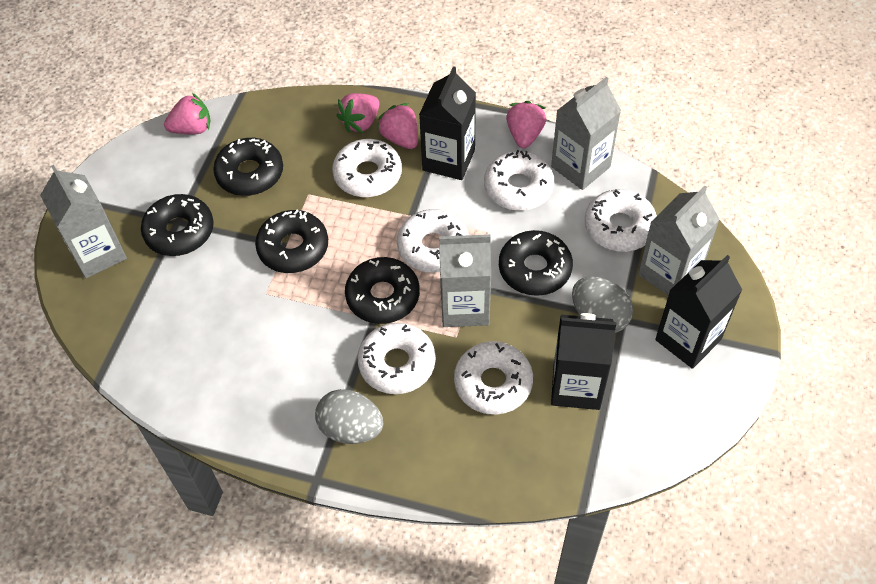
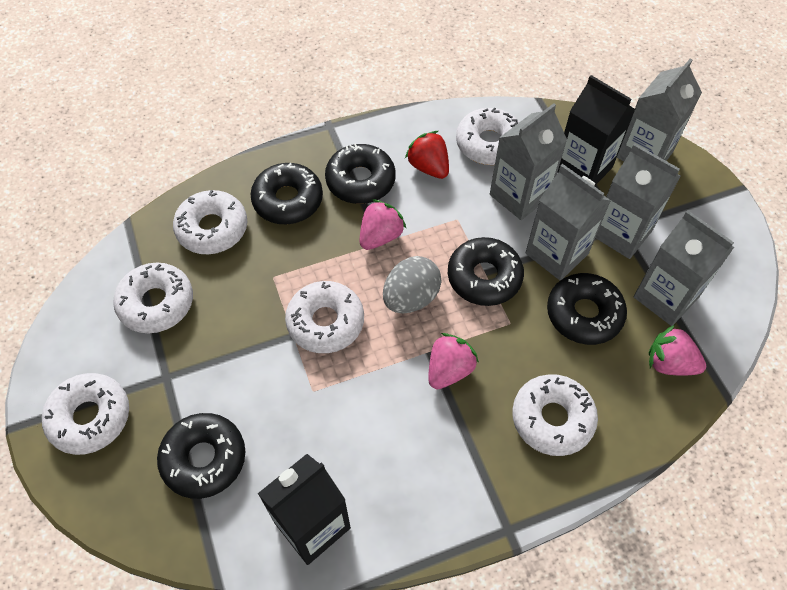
black carton: [419,66,476,180] [551,313,616,410] [655,255,742,369] = 3 -> [258,454,351,565] [558,75,635,186] = 2
grey carton: [40,165,127,278] [439,234,491,327] [551,77,621,190] [638,185,720,296] = 4 -> [490,103,567,220] [525,164,611,281] [595,143,681,259] [617,59,702,161] [633,210,734,326] = 5
grey egg: [315,389,383,444] [572,277,633,333] = 2 -> [383,256,442,313] = 1
pink strawberry: [164,93,210,134] [337,93,379,133] [377,103,418,149] [506,101,546,148] = 4 -> [360,199,407,250] [428,333,479,389] [649,325,706,376] = 3
red strawberry: none = 0 -> [405,131,449,179] = 1

